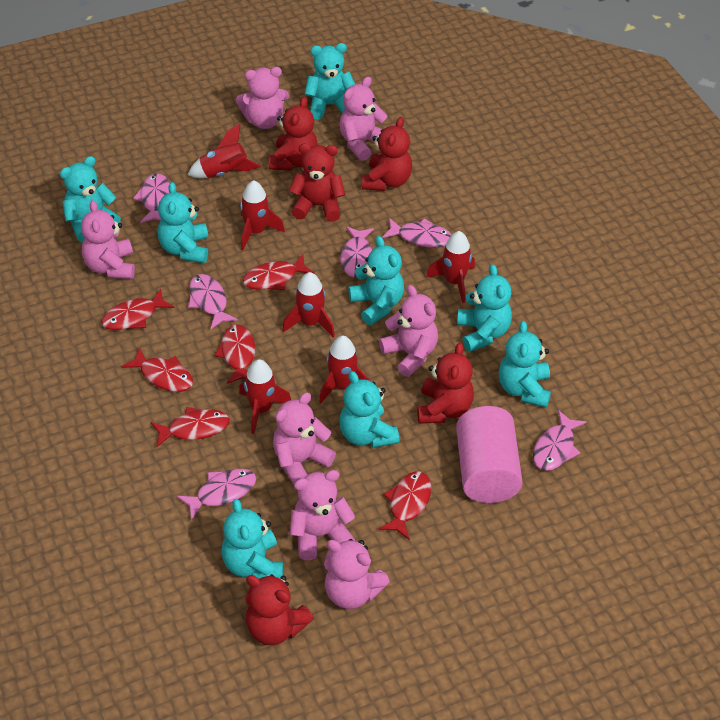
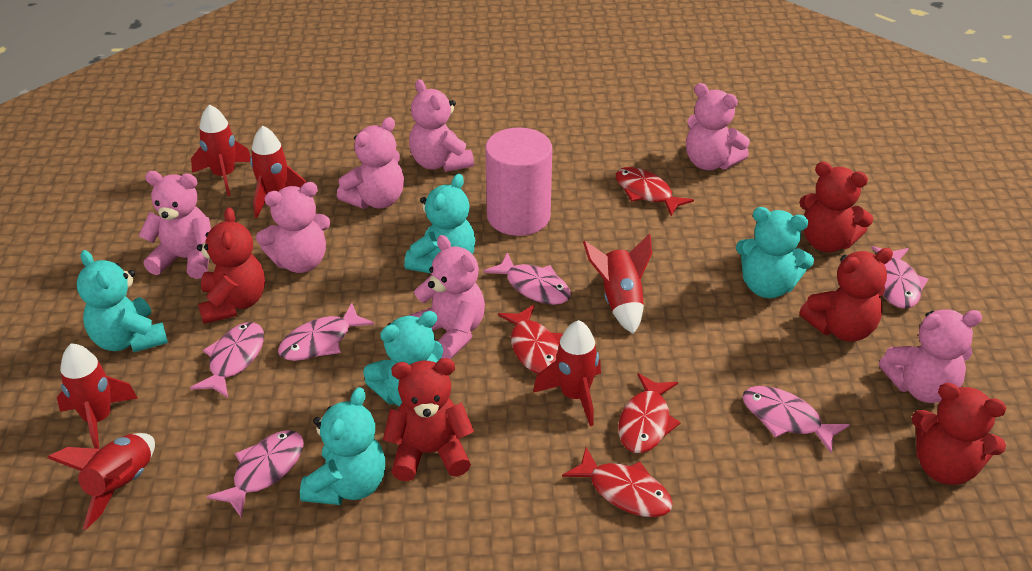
red fish: [101,289,175,330] [121,347,193,392] [151,407,230,448] [214,325,255,384] [242,254,314,290] [378,471,431,540] = 6 -> [498,305,563,374] [562,447,673,517] [616,167,694,216] [618,373,681,453] = 4
turquoise teddy bear: [60,156,121,243] [157,182,208,263] [221,499,283,579] [304,43,355,120] [339,371,399,448] [348,236,404,326] [457,264,512,352] [499,321,551,408] = 8 -> [77,250,168,353] [300,387,385,505] [363,311,443,407] [404,174,475,273] [736,207,814,298] = 5

